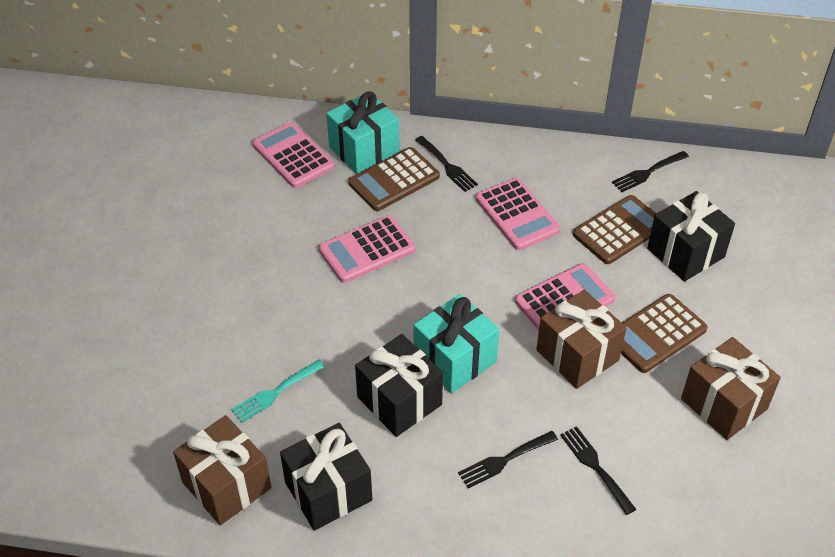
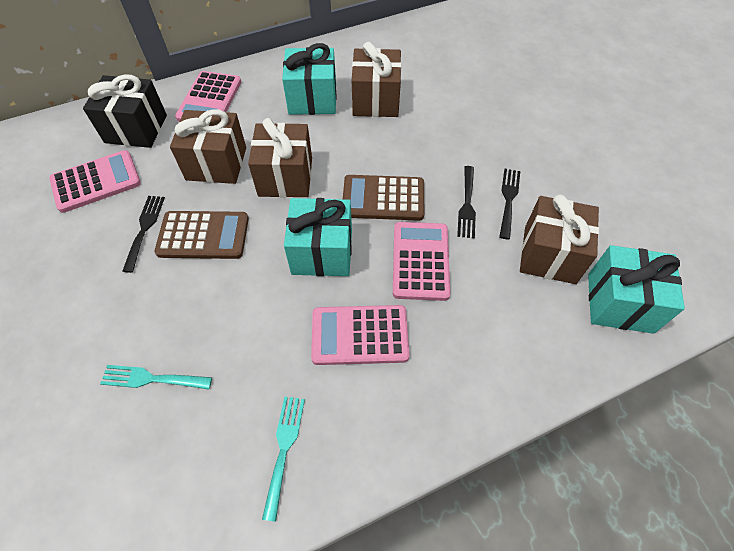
black fork: [415,136,478,192] [458,431,558,488] [560,426,636,515] [612,151,689,192] = 4 -> [123,196,165,273] [457,166,476,239] [499,169,520,240] = 3
black gift: [280,423,372,531] [355,334,443,437] [647,191,735,282] = 3 -> [83,74,167,148] = 1
brown calculator: [348,147,440,211] [573,195,656,264] [621,294,708,373] = 3 -> [154,211,249,259] [343,175,424,221] = 2
brown gift: [173,415,271,525] [536,290,627,389] [681,337,781,440] = 3 -> [170,109,246,184] [248,118,312,198] [352,42,401,117] [520,195,599,284] = 4
turquoise fork: [231,359,325,423] = 1 -> [100,365,212,389] [262,396,305,522] = 2
turquoise gift: [326,92,400,174] [414,294,500,393] = 2 -> [282,43,337,115] [284,198,352,276] [588,245,685,334] = 3

